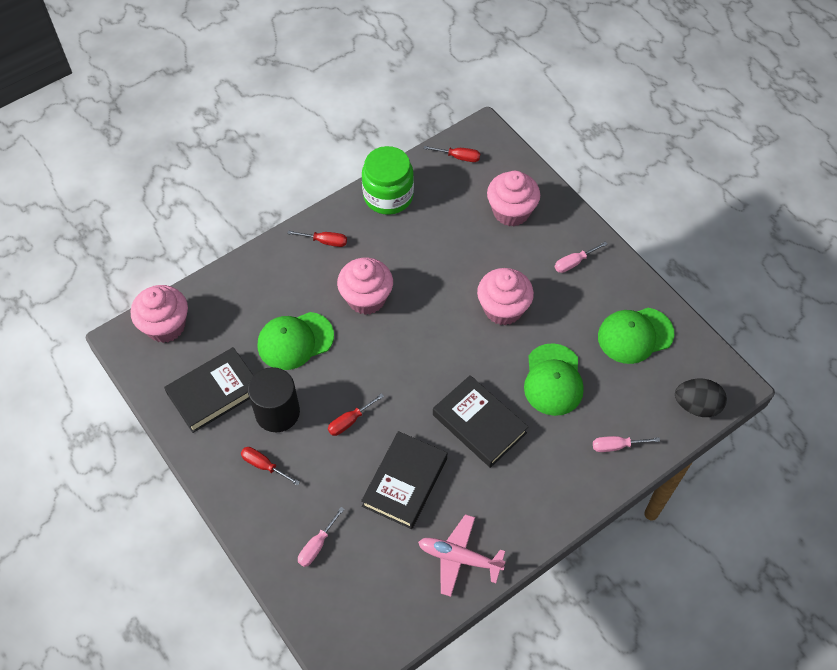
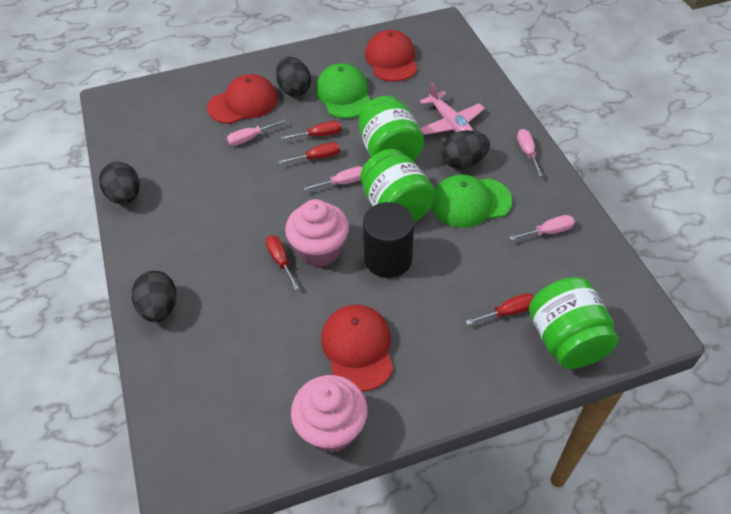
black book: [164,347,254,433] [361,431,447,529] [433,375,528,468] = 3 -> none = 0
black egg: [675,378,727,417] = 1 -> [99,162,140,204] [132,271,177,322] [276,57,311,96] [441,130,490,169] = 4
green cap: [258,312,334,370] [524,343,584,416] [598,308,674,364] = 3 -> [315,63,371,118] [431,174,512,228] = 2
green jar: [362,146,414,215] = 1 -> [359,96,424,161] [360,149,435,222] [529,277,618,369] = 3
pink cupcake: [131,285,188,343] [337,258,393,315] [477,268,534,325] [487,171,540,226] = 4 -> [285,199,349,267] [291,375,368,453] = 2
pink screwdriver: [298,507,345,567] [555,241,608,273] [593,436,660,452] = 3 -> [227,119,285,146] [303,166,363,191] [509,215,575,241] [517,129,543,176] = 4
red cap: none = 0 -> [207,74,278,124] [321,305,393,392] [365,30,417,82] = 3

